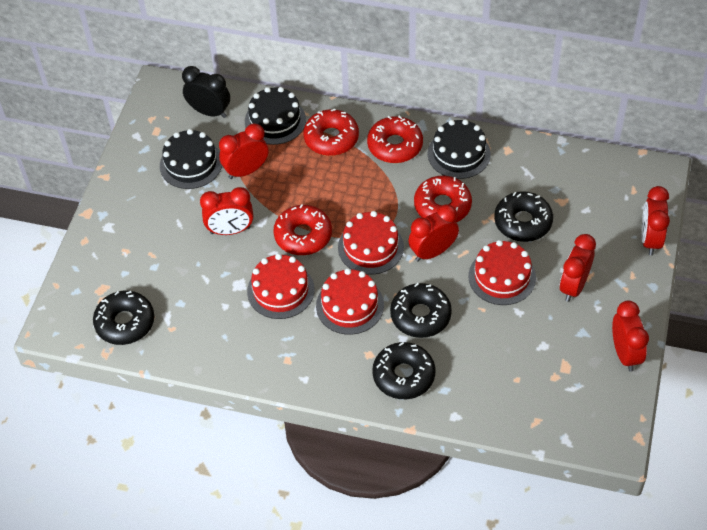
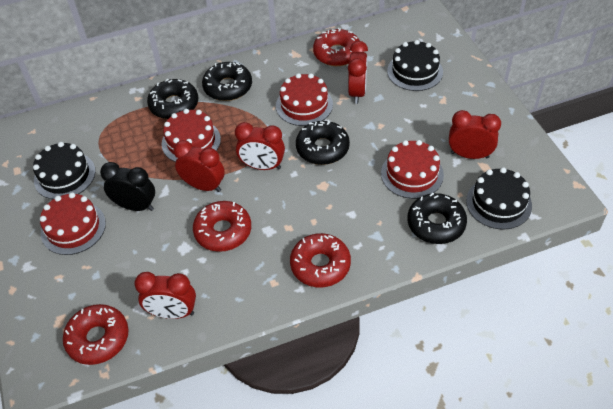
red clock: [200,187,253,235] [219,123,269,179] [408,204,459,262] [560,234,596,302] [612,300,649,372] [642,186,670,255] = 6 -> [134,272,196,319] [173,140,225,192] [235,122,285,170] [348,41,368,104] [449,110,501,159] = 5

